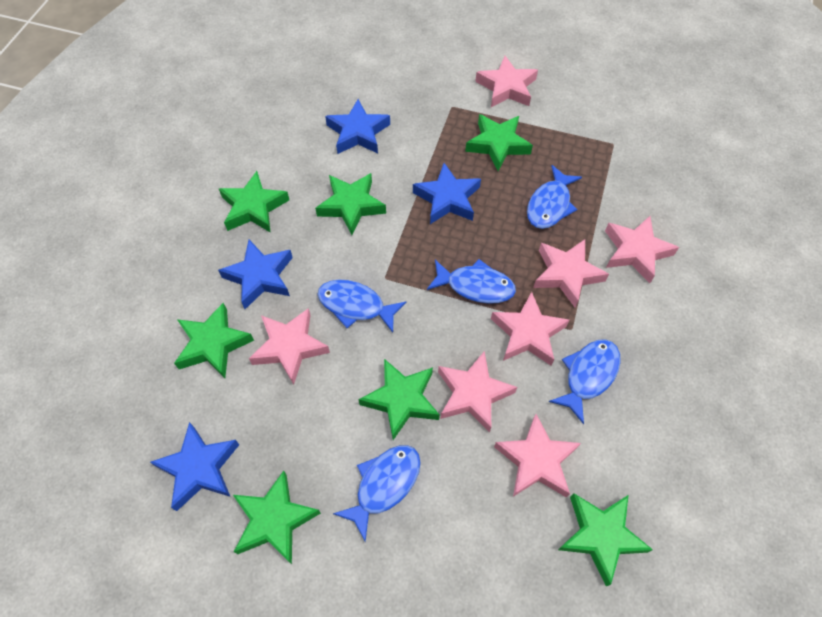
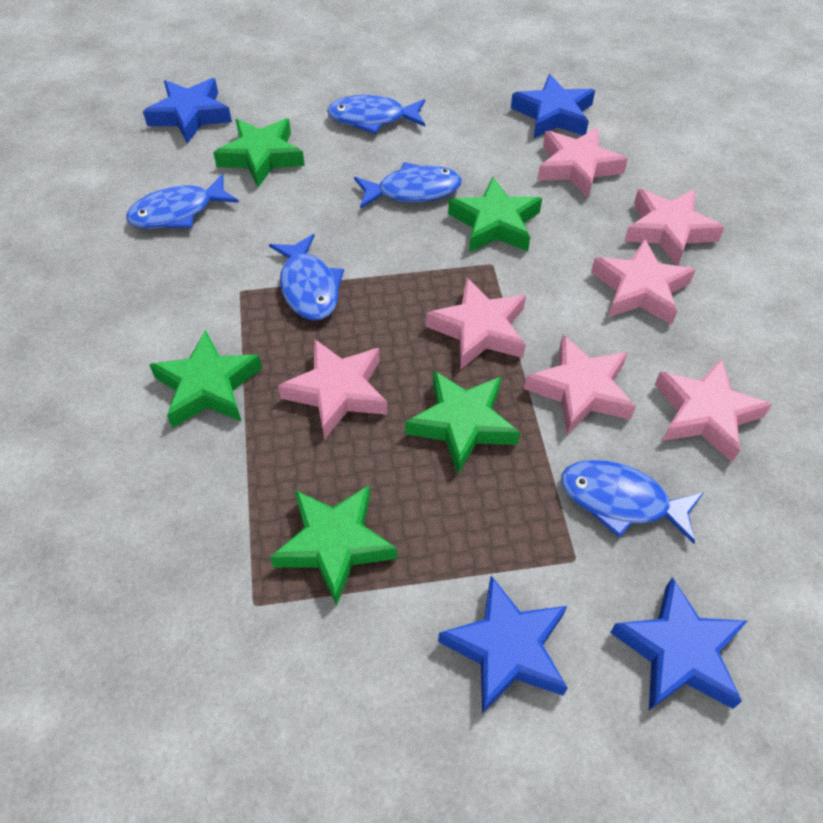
green star: [174,303,254,378] [219,171,289,233] [233,471,321,564] [315,173,386,235] [358,359,440,440] [465,114,533,171] [558,493,653,586] = 7 -> [149,330,262,428] [213,118,305,187] [270,485,397,606] [405,371,520,474] [448,177,542,252] = 5

